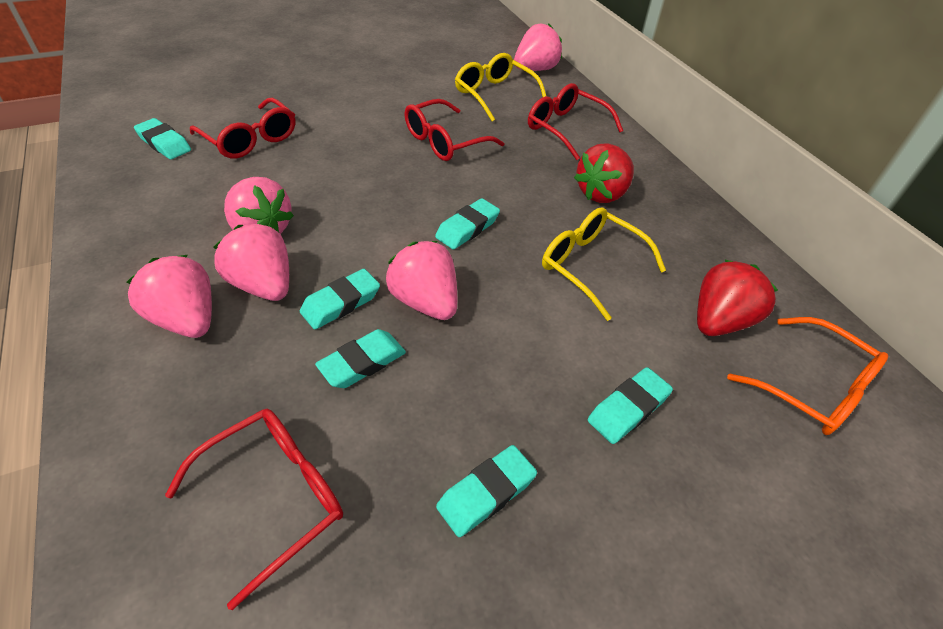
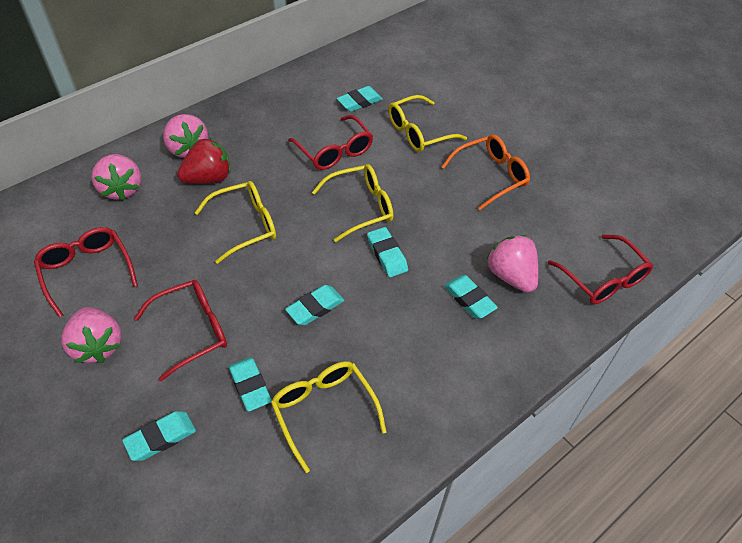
pink strawberry: [126,255,212,338] [213,223,289,301] [224,177,294,234] [386,241,457,320] [514,23,562,71] = 5 -> [61,307,122,363] [91,154,142,201] [163,114,208,158] [487,235,538,293] = 4
red strawberry: [574,143,634,203] [697,260,778,336] = 2 -> [177,138,231,184] = 1
yellow glasses: [455,53,546,122] [542,207,666,321] = 2 -> [195,181,276,264] [271,361,387,473] [312,164,393,242] [388,95,467,152] = 4

